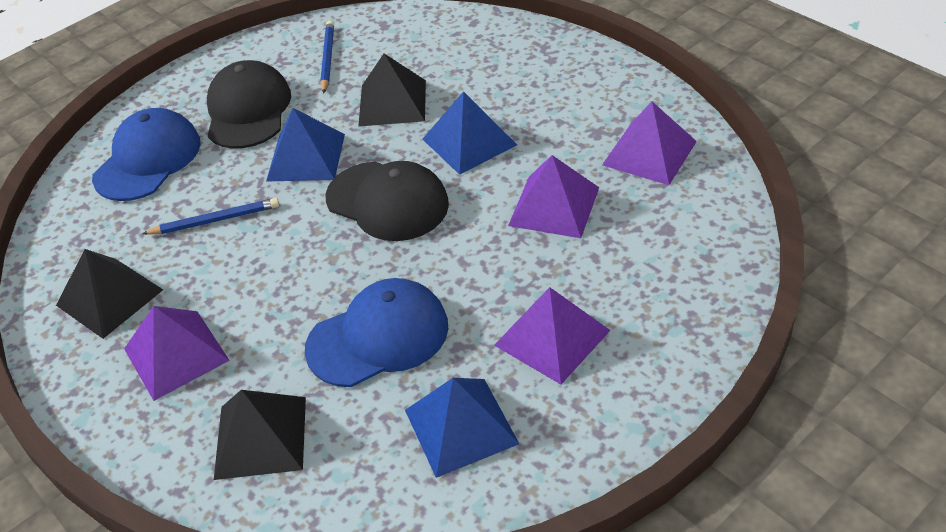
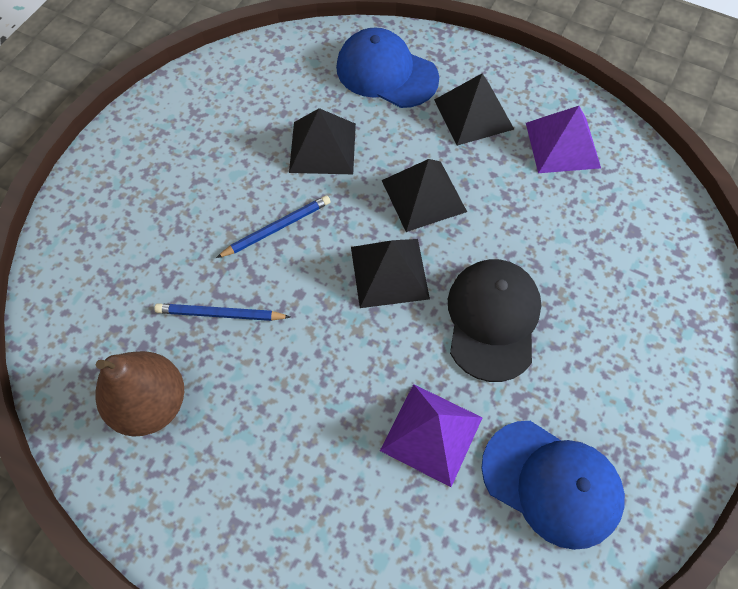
black cap: [207,60,291,149] [326,161,449,241] = 2 -> [448,259,541,382] = 1
black pyramid: [56,249,163,339] [214,390,306,480] [358,54,426,127] = 3 -> [289,108,356,174] [351,239,430,308] [382,159,467,232] [434,73,514,146] = 4
blue pyramid: [266,108,345,181] [405,378,519,478] [423,91,517,175] = 3 -> none = 0
brown pear: none = 0 -> [95,351,184,437] = 1
purple pyramid: [124,306,230,401] [494,287,611,385] [508,155,599,238] [602,102,697,185] = 4 -> [380,384,482,487] [526,106,601,173] = 2

